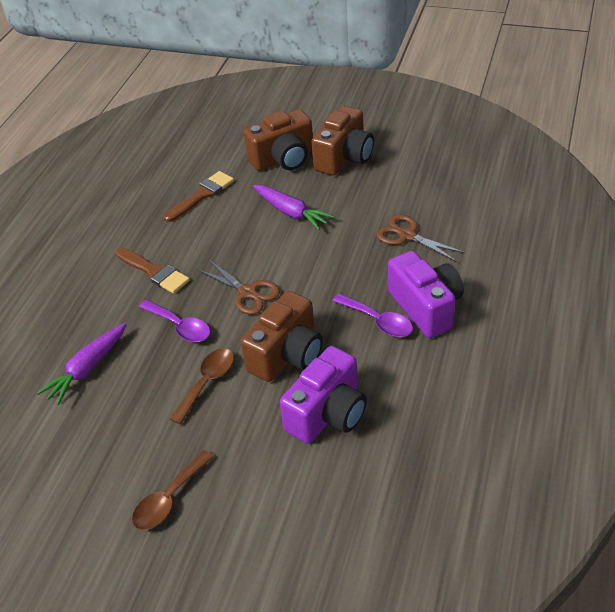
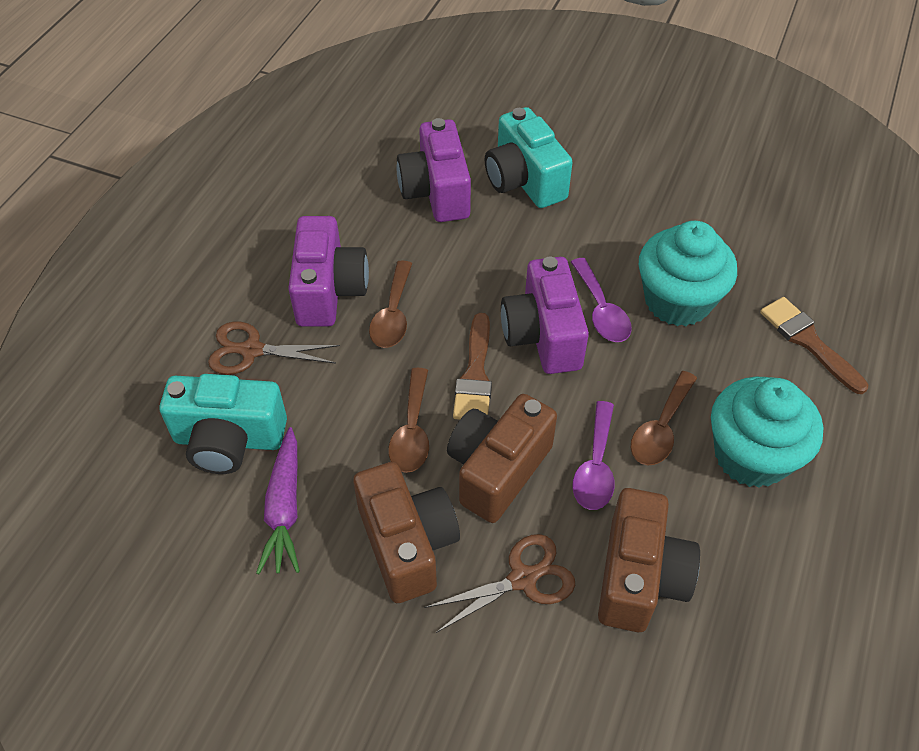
brown spoon: [132,450,214,530] [170,348,234,424] = 2 -> [369,260,412,348] [388,368,429,473] [631,371,697,465] = 3
purple camera: [280,346,367,444] [388,251,464,338] = 2 -> [288,216,369,327] [397,118,471,222] [501,257,589,374] = 3
purple carrot: [37,323,127,405] [253,185,335,230] = 2 -> [256,427,300,574] = 1
turquoise camera: none = 0 -> [159,374,287,474] [485,107,573,208] = 2
turquoise cupcake: none = 0 -> [639,221,737,326] [711,377,823,488] = 2

